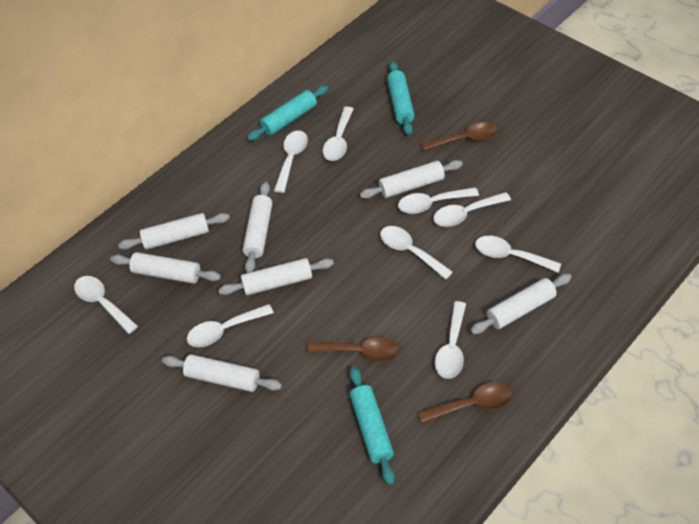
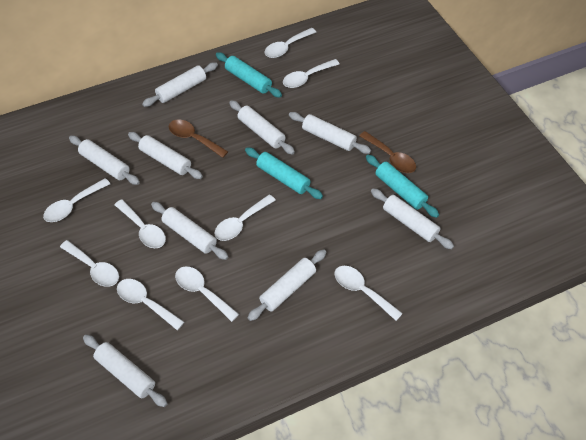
brown spoon: [307,337,399,362] [418,382,512,423] [420,122,498,151] = 3 -> [169,120,228,158] [359,131,416,173] = 2
white rolling pin: [110,252,221,284] [118,213,230,250] [162,354,282,392] [218,258,334,295] [242,182,272,273] [360,160,463,199] [470,274,572,334] = 7 -> [69,136,140,185] [83,335,168,407] [128,132,203,179] [142,62,218,107] [151,202,228,260] [229,100,295,155] [248,250,326,321] [289,112,371,154] [371,188,454,249] = 9

